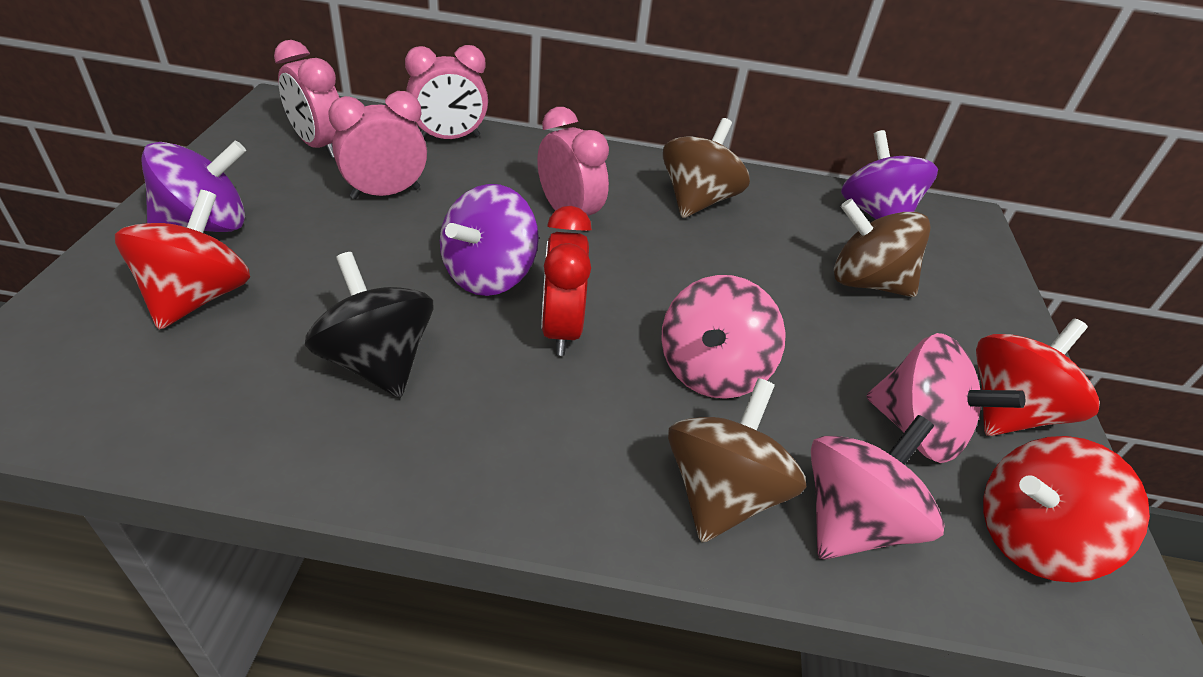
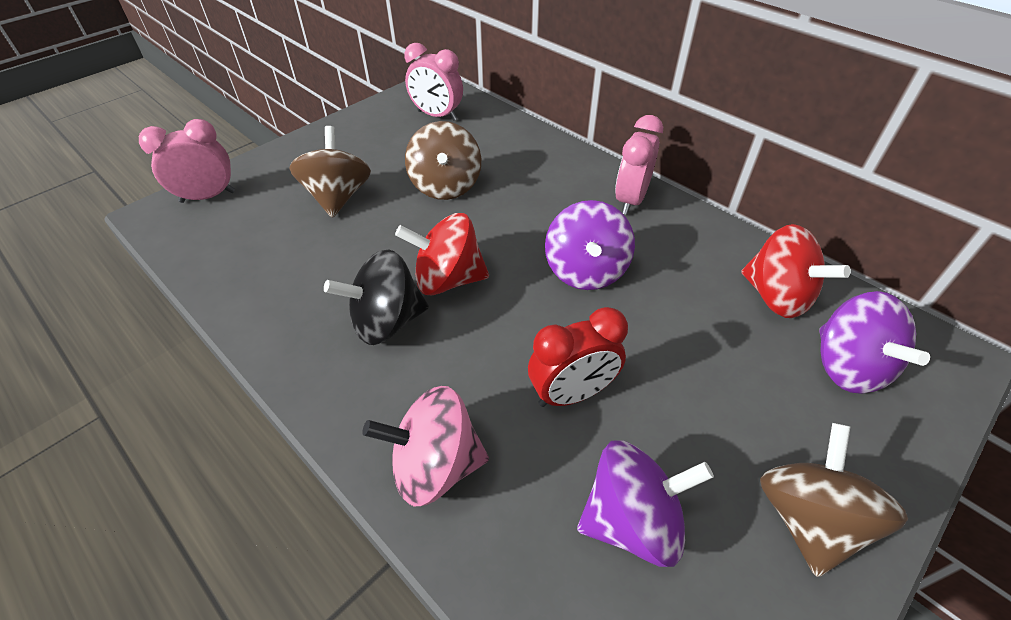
pink clock: [274,40,339,158] [328,91,427,199] [405,45,488,139] [537,107,609,231] = 4 -> [139,119,235,203] [405,43,463,121] [615,115,663,215] = 3
pink spinning top: [661,275,786,399] [811,415,945,560] [866,333,1025,463] = 3 -> [362,386,489,506] = 1
red spinning top: [115,190,250,330] [976,319,1100,436] [983,436,1150,583] = 3 -> [395,213,489,295] [741,224,851,318] = 2

